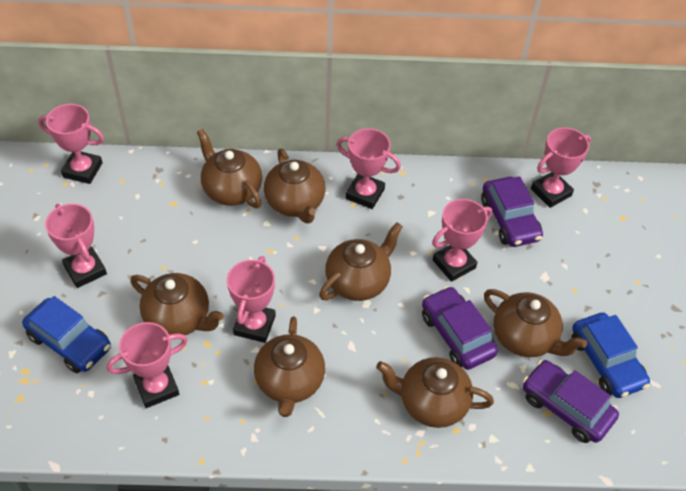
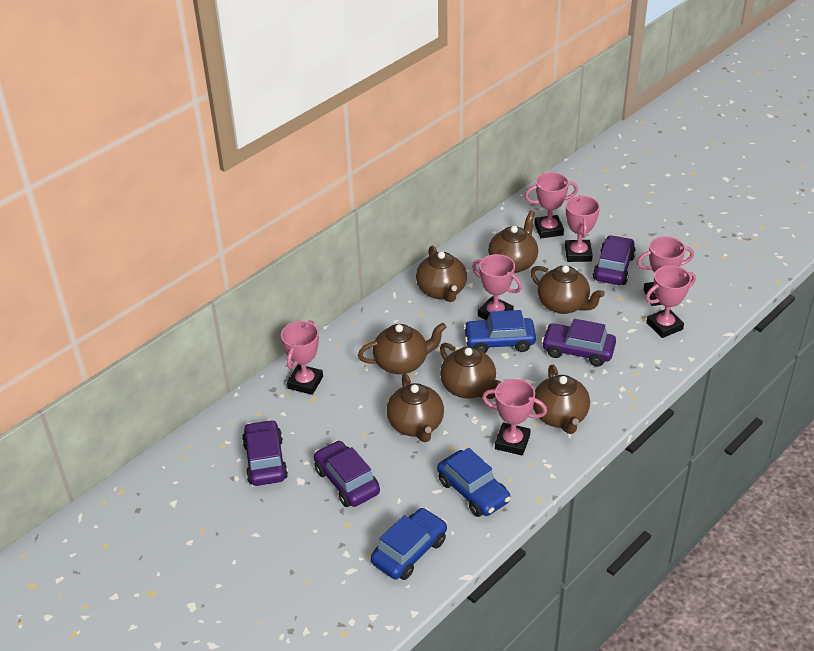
blue car: [22,296,111,373] [571,313,650,398] = 2 -> [370,508,447,580] [437,448,511,517] [463,310,536,353] = 3
purple car: [422,286,498,370] [481,176,543,247] [523,360,619,443] = 3 -> [242,419,288,486] [314,440,380,507] [541,319,616,366] [593,235,636,285] = 4

